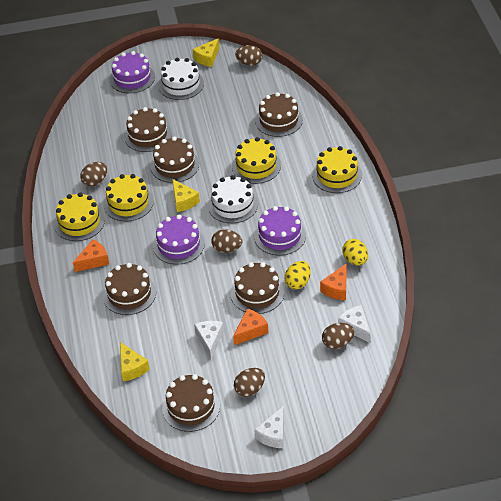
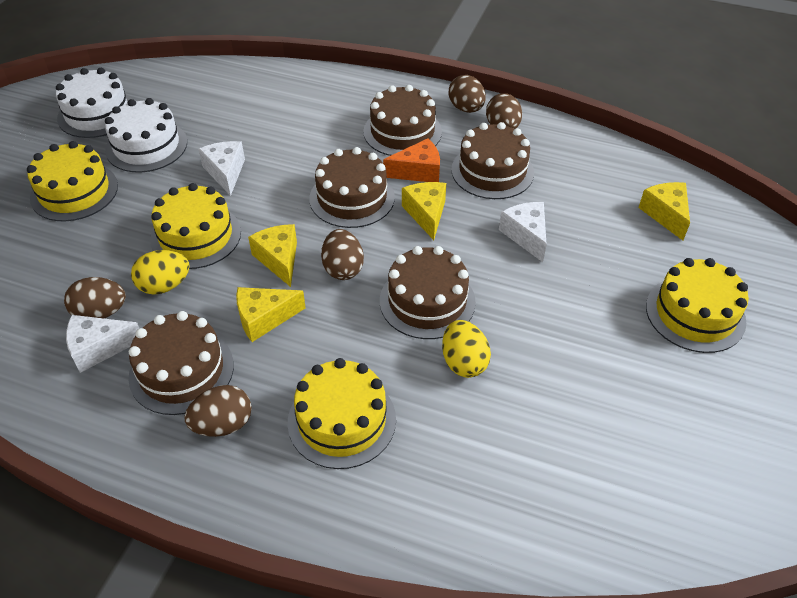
brown cake: [103,263,156,315] [124,107,172,152] [151,137,199,183] [162,374,220,432] [230,262,284,314] [255,92,303,137] = 6 -> [128,311,234,415] [309,147,395,228] [363,85,442,156] [380,246,476,339] [451,122,534,199] = 5
orange cheese: [73,240,109,272] [233,308,269,345] [320,263,347,300] = 3 -> [383,138,440,182] = 1
purple cake: [109,51,155,93] [153,215,205,265] [254,206,306,255] = 3 -> none = 0
yellow cheese: [120,342,150,381] [172,179,200,212] [192,38,219,67] = 3 -> [236,287,306,342] [248,224,297,287] [402,182,446,240] [639,182,690,240] = 4

